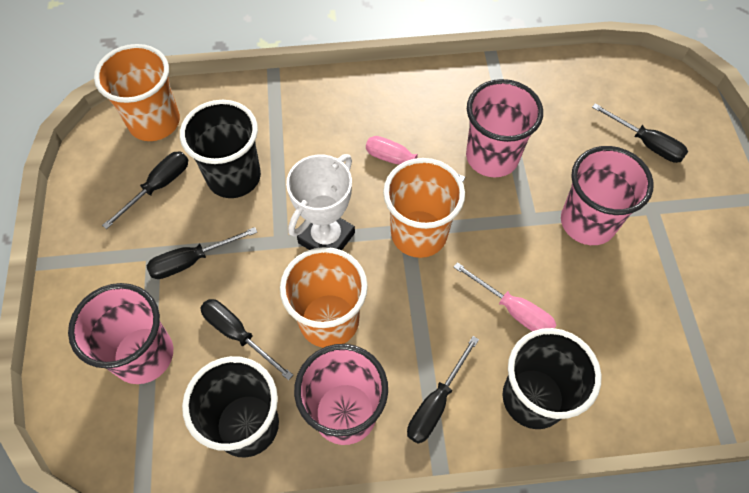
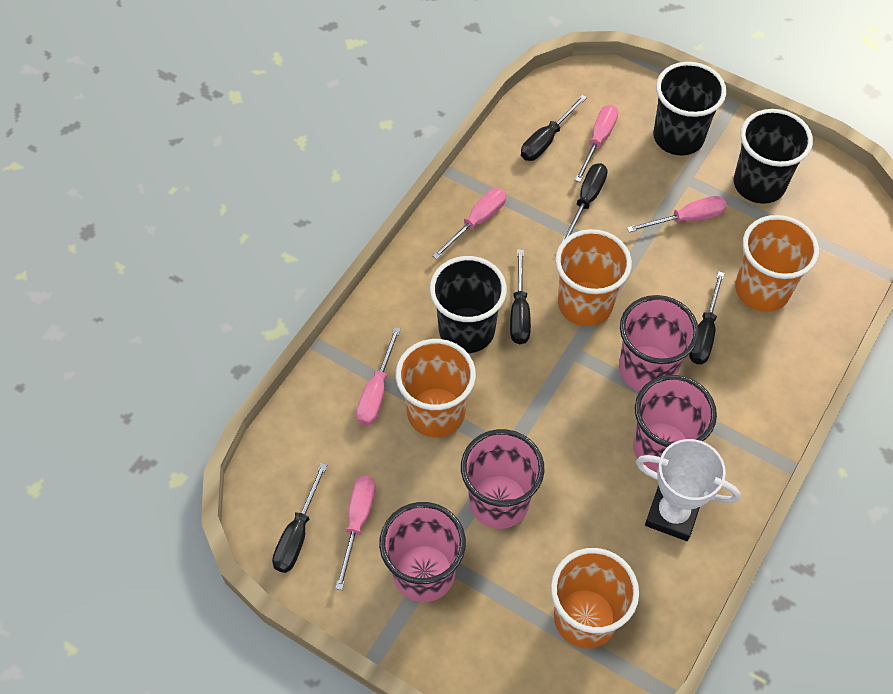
orange cup: [94,44,180,141] [280,247,368,348] [383,158,465,258] = 3 -> [395,339,476,437] [551,548,639,649] [555,229,632,326] [735,215,819,312] = 4
pink screwdriver: [366,136,465,182] [454,262,557,331] = 2 -> [335,476,376,590] [356,327,401,425] [432,188,506,259] [575,105,618,182] [627,196,727,232] = 5

